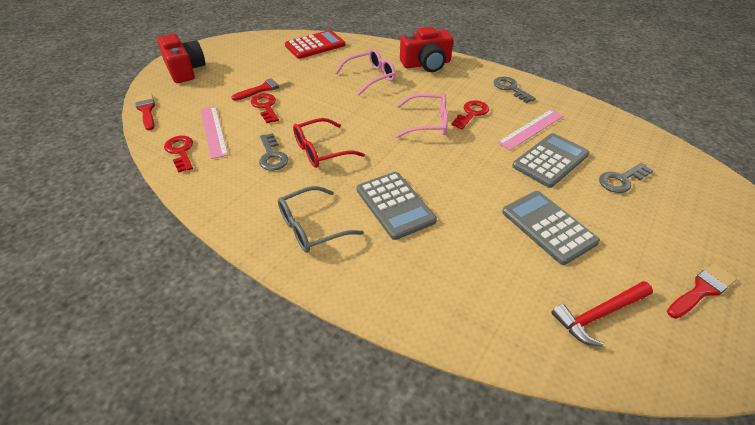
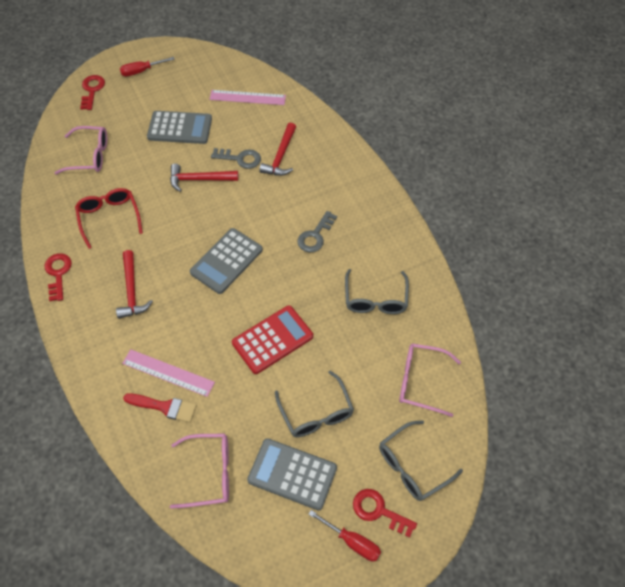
grey glasses: [278,186,364,253] = 1 -> [275,371,354,437] [345,269,409,314] [379,420,463,501] = 3
grey key: [259,133,288,171] [494,77,536,103] [599,163,653,193] = 3 -> [211,148,261,169] [297,211,337,252] = 2
pink glasses: [335,49,396,95] [396,93,448,138] = 2 -> [55,126,107,174] [170,434,229,509] [399,344,461,417] = 3
red brush: [135,93,155,130] [231,76,289,101] [667,263,737,319] = 3 -> [123,393,197,423] = 1
red camera: [157,34,205,83] [400,27,453,72] = 2 -> none = 0
red hammer: [551,281,653,347] = 1 -> [116,250,153,319] [170,164,238,192] [259,122,296,176] = 3
red screwdriver: none = 0 -> [120,57,175,76] [308,510,381,561] = 2

